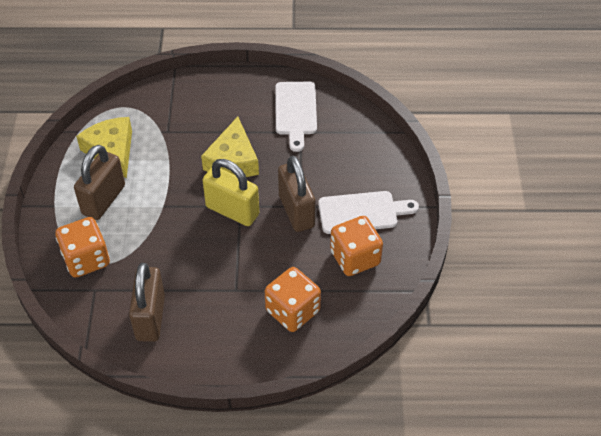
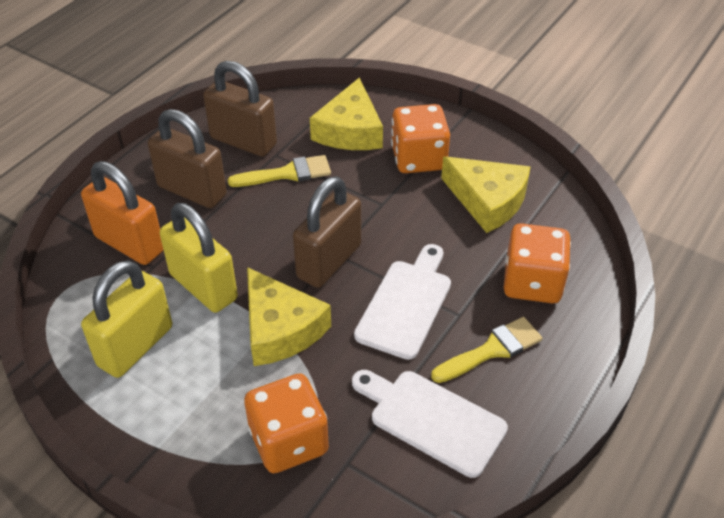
orange padlock: none = 0 -> [81,161,163,265] = 1
yellow brush: none = 0 -> [228,155,331,187] [431,317,542,383] = 2
yellow cheese: [76,117,132,178] [201,117,259,177] = 2 -> [247,267,331,366] [310,78,383,150] [441,156,530,233] = 3
yellow padlock: [203,159,259,226] = 1 -> [81,260,172,378] [160,203,238,313] = 2

